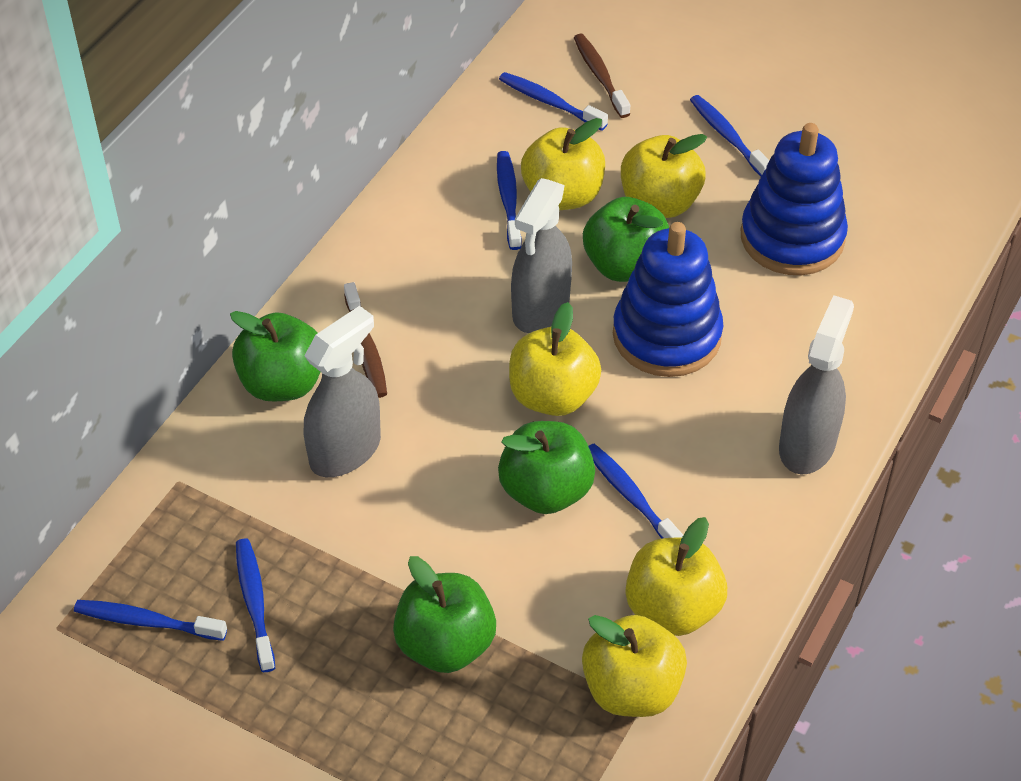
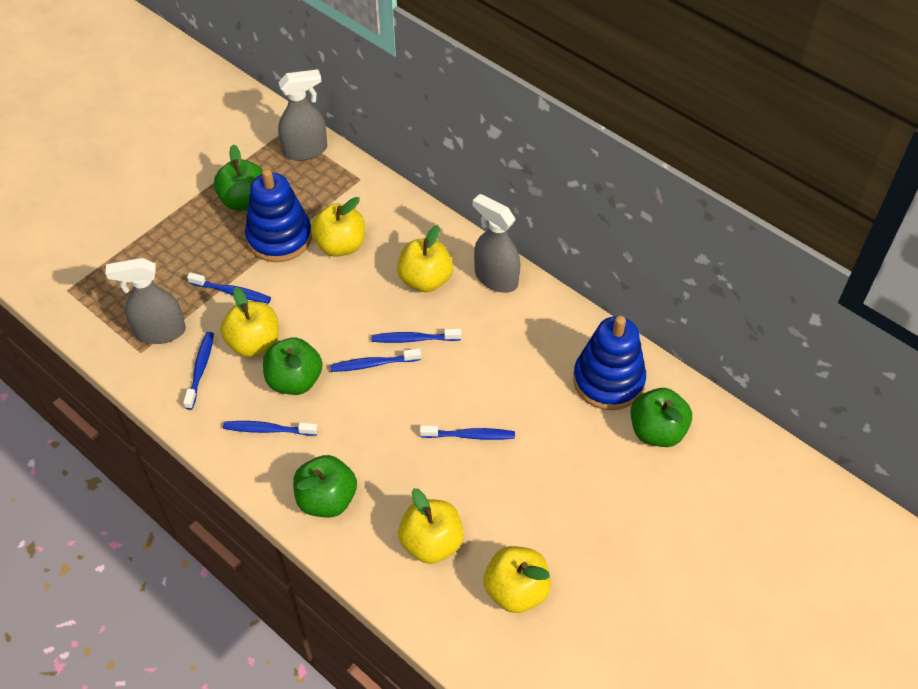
brown toothbrush: [344,282,387,398] [574,34,630,118] = 2 -> none = 0

